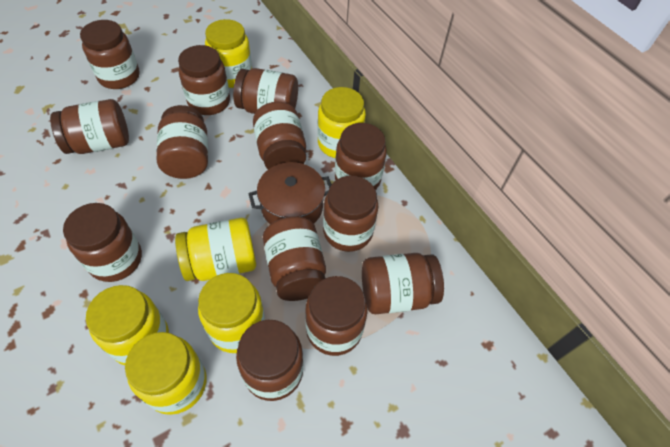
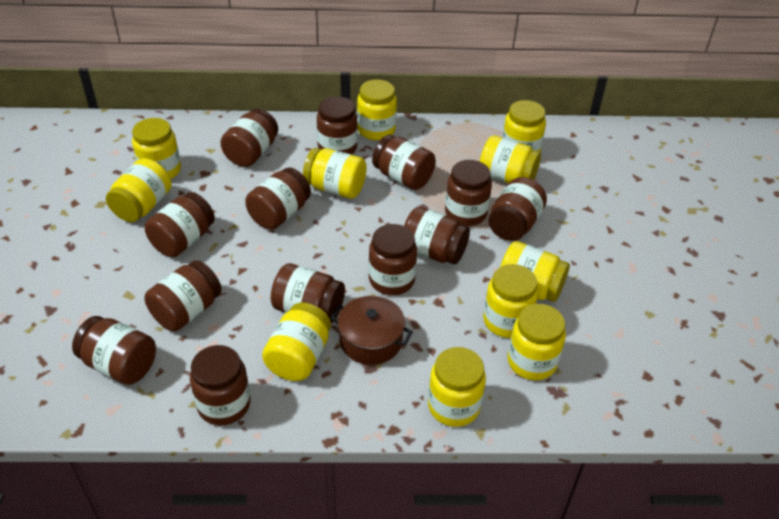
yellow jar: [86,285,169,365] [125,332,207,415] [175,218,256,281] [198,273,265,353] [205,19,252,88] [317,87,366,158] = 6 -> [106,158,172,222] [132,118,181,179] [262,302,331,381] [303,148,367,198] [357,79,397,140] [428,347,486,427] [480,135,541,183] [483,264,538,338] [500,241,570,302] [502,100,546,152] [508,304,566,380] = 11

